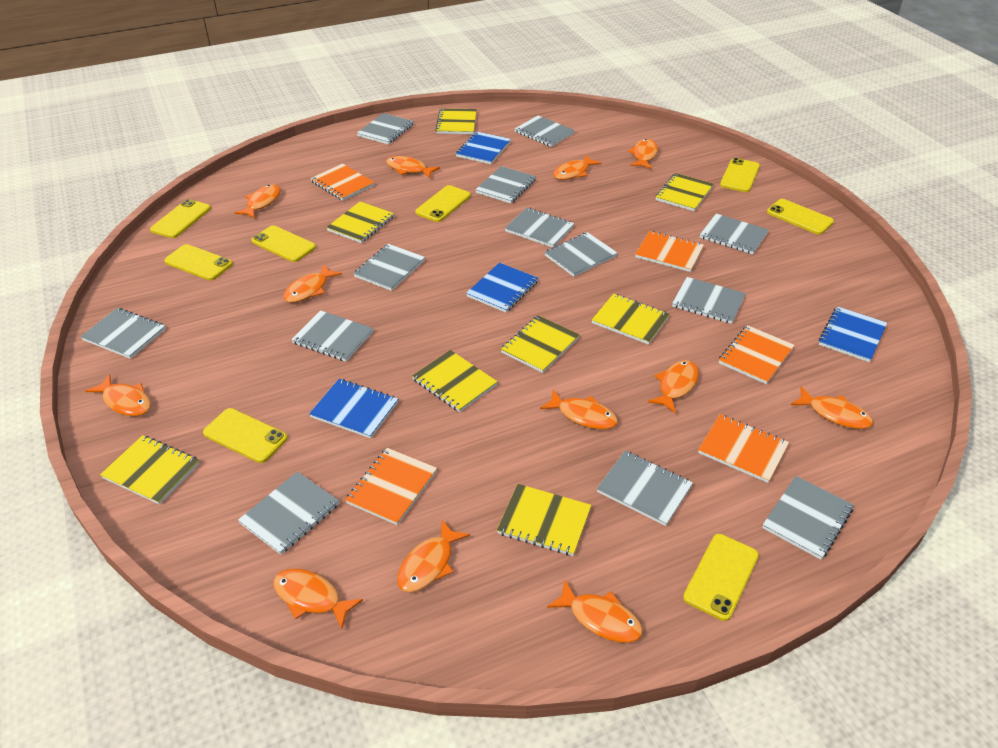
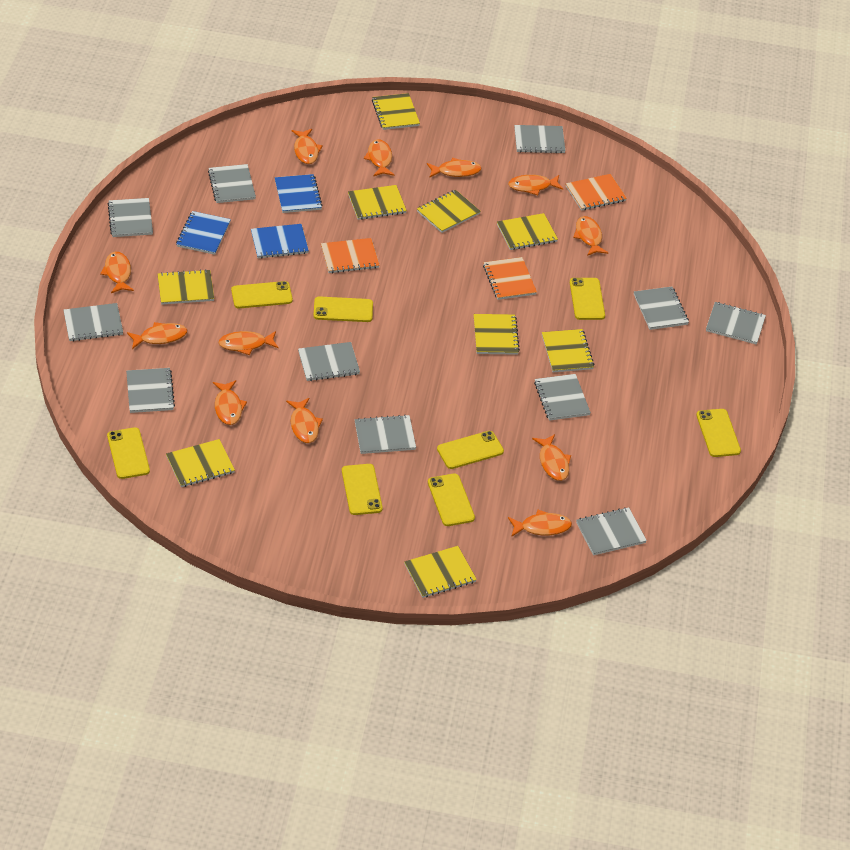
blue notebook: [309,379,398,438] [456,132,511,164] [466,263,539,312] [819,306,887,362] = 4 -> [176,211,231,255] [251,224,309,258] [275,174,323,213] = 3
grey notebook: [80,308,166,359] [238,471,339,555] [291,310,374,362] [353,244,425,291] [357,113,414,144] [475,166,536,203] [505,207,574,247] [514,115,575,147] [544,232,617,277] [597,451,693,526] [672,277,746,324] [700,214,768,254] [762,476,854,560] = 13 -> [63,303,123,341] [107,198,153,237] [126,368,175,413] [208,164,256,203] [298,342,360,381] [354,415,416,454] [514,125,565,153] [534,374,591,421] [576,507,647,556] [634,286,689,330] [706,302,766,345] = 11
orange notebook: [310,163,375,201] [345,448,437,525] [635,231,704,272] [698,414,789,483] [719,325,795,384] = 5 -> [321,238,380,273] [483,257,537,300] [566,174,627,211] = 3
yellow notebook: [100,435,200,505] [326,201,394,243] [412,350,498,412] [435,108,477,134] [497,484,592,556] [501,315,580,373] [592,293,670,345] [656,173,713,211] = 8 -> [158,269,214,305] [166,439,235,487] [348,185,407,220] [372,93,420,130] [404,546,477,598] [417,190,481,233] [474,314,520,355] [497,213,558,250] [542,329,595,372] = 9

